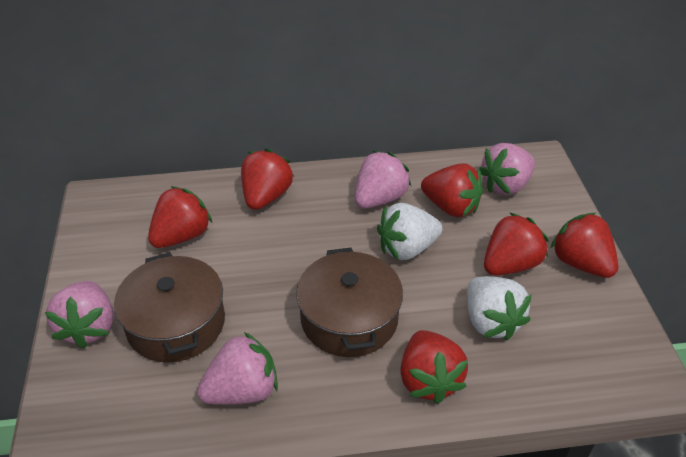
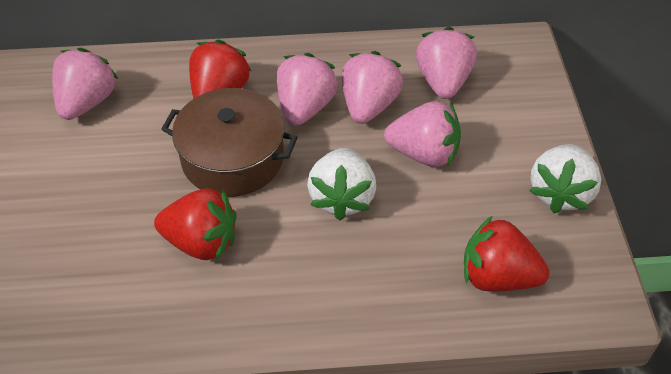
brown pot: [114,252,225,363] [296,248,403,357] = 2 -> [161,88,298,197] = 1
pink strawberry: [45,281,113,348] [197,332,278,405] [355,151,411,208] [479,143,535,195] = 4 -> [52,48,118,120] [277,53,338,126] [342,51,403,124] [384,101,461,167] [416,27,477,99] = 5
red strawberry: [148,186,212,248] [241,149,294,210] [400,330,468,404] [421,163,483,218] [484,212,549,275] [550,213,618,278] = 6 -> [154,189,236,260] [189,40,251,99] [464,216,550,291] = 3

